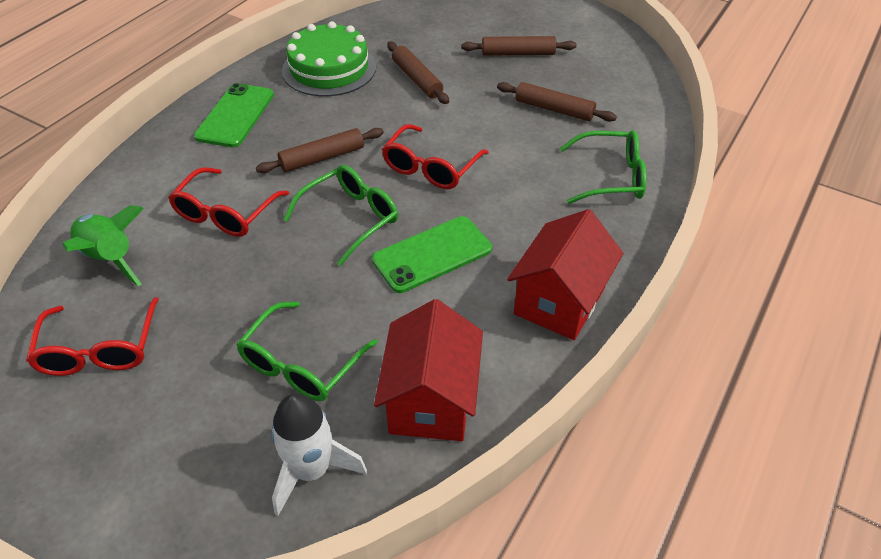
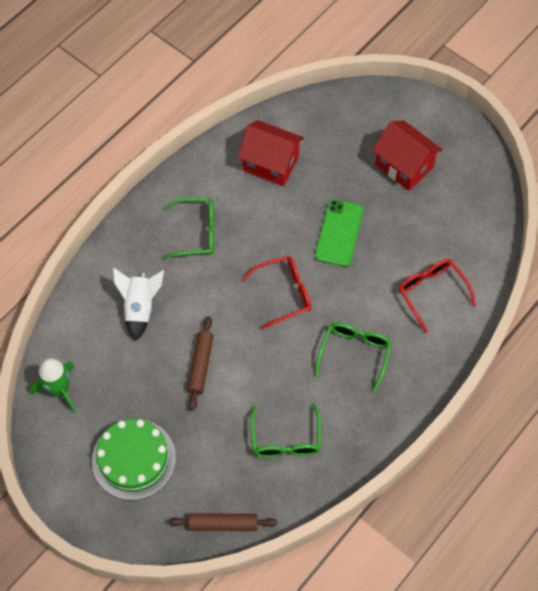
brown rolling pin: [256,128,384,173] [387,41,449,104] [461,36,577,56] [497,82,617,122] = 4 -> [169,513,277,531] [187,316,213,410] = 2
green phone: [194,83,274,147] [372,216,492,293] = 2 -> [315,199,364,267] = 1
red glasses: [26,297,159,376] [168,167,289,237] [382,124,489,189] = 3 -> [242,256,311,329] [399,259,476,333] = 2

